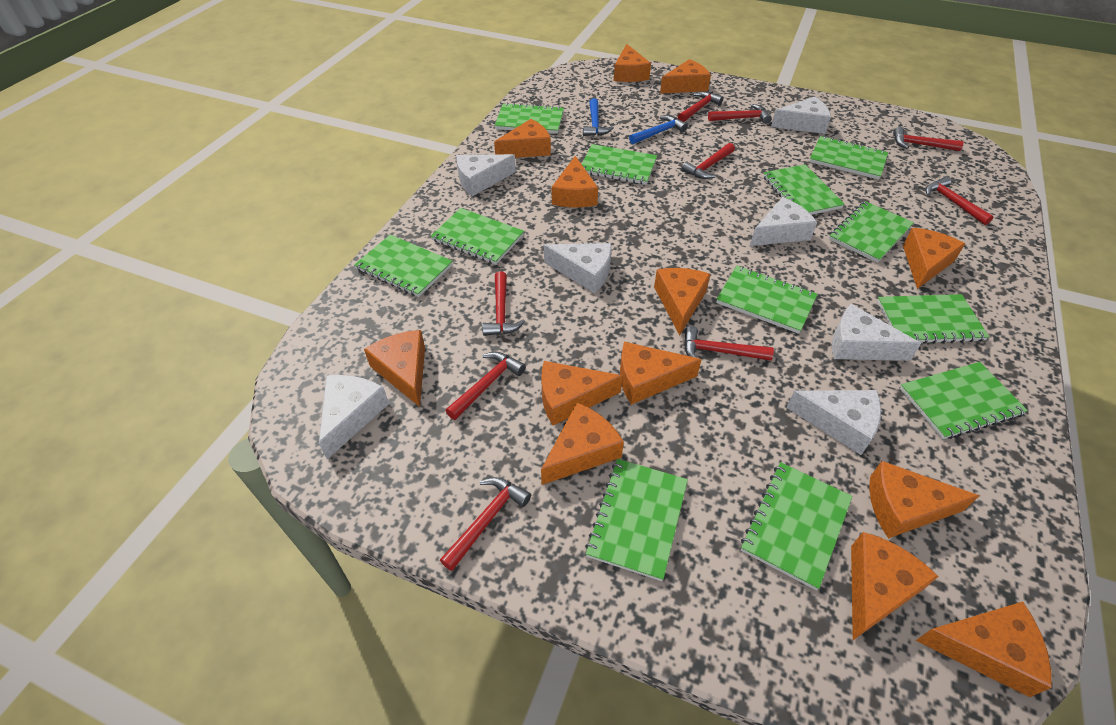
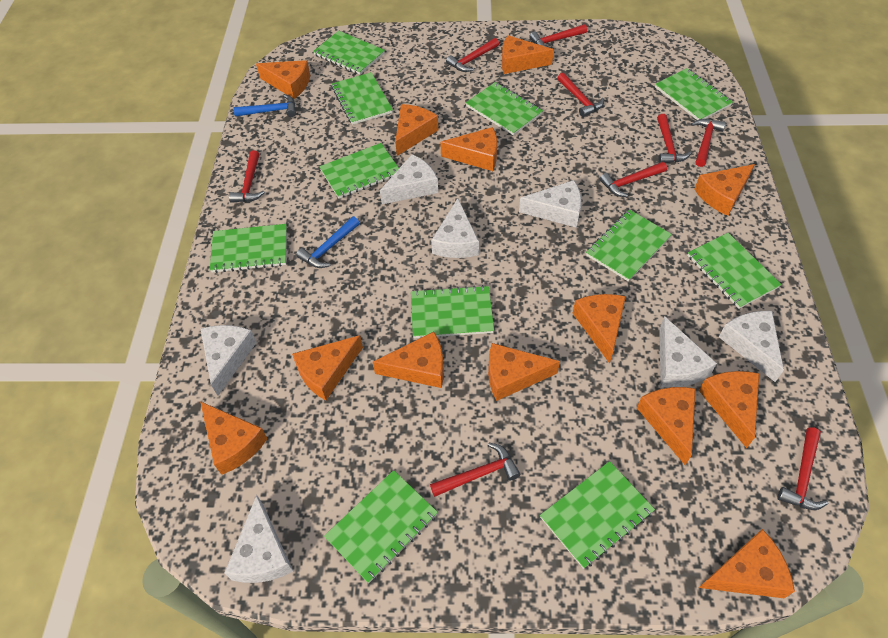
green notebook: [354,235,453,297] [431,208,524,265] [495,102,564,134] [582,144,657,185] [585,459,688,581] [716,266,818,334] [741,462,852,590] [763,165,845,215] [809,136,888,180] [829,201,914,263] [877,294,989,344] [900,362,1028,439] = 12 -> [210,224,287,273] [313,31,385,75] [319,143,399,199] [324,470,438,583] [332,72,393,125] [411,285,494,338] [466,82,543,135] [540,461,655,569] [586,209,672,282] [655,68,733,120] [687,233,782,309] = 11

